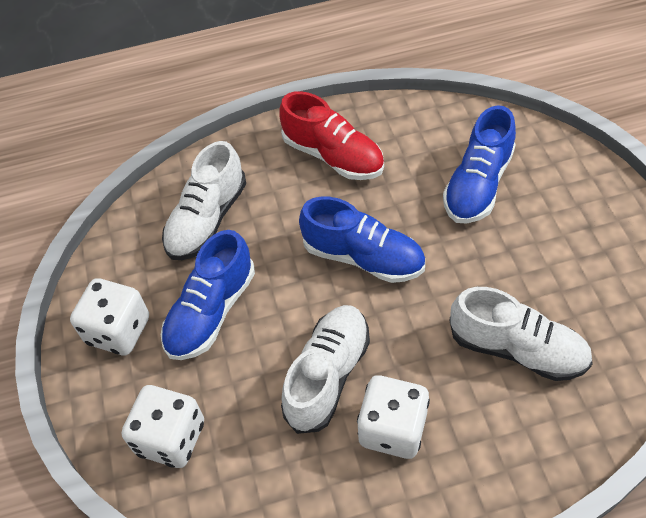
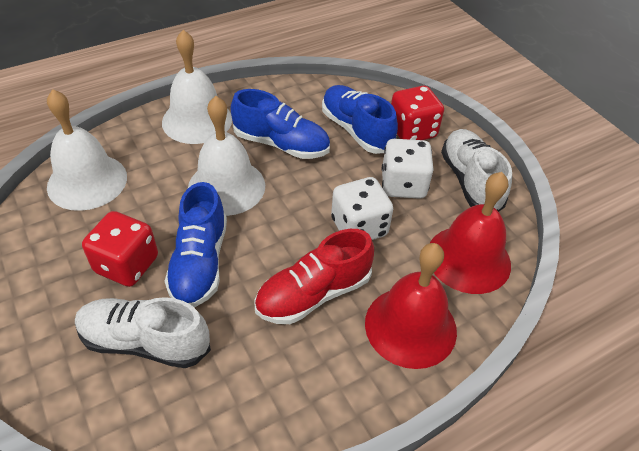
red bell: none = 0 -> [365,243,457,369] [430,172,511,294] = 2
red dice: none = 0 -> [82,211,158,287] [391,86,444,140] = 2
white bell: none = 0 -> [47,89,127,211] [162,30,232,144] [188,96,265,216] = 3
white dice: [70,278,149,355] [122,385,204,468] [357,375,430,459] = 3 -> [331,177,393,240] [382,139,434,199] = 2
white shoe: [162,141,246,260] [281,305,370,434] [449,287,593,381] = 3 -> [75,297,211,368] [441,129,512,212] = 2

